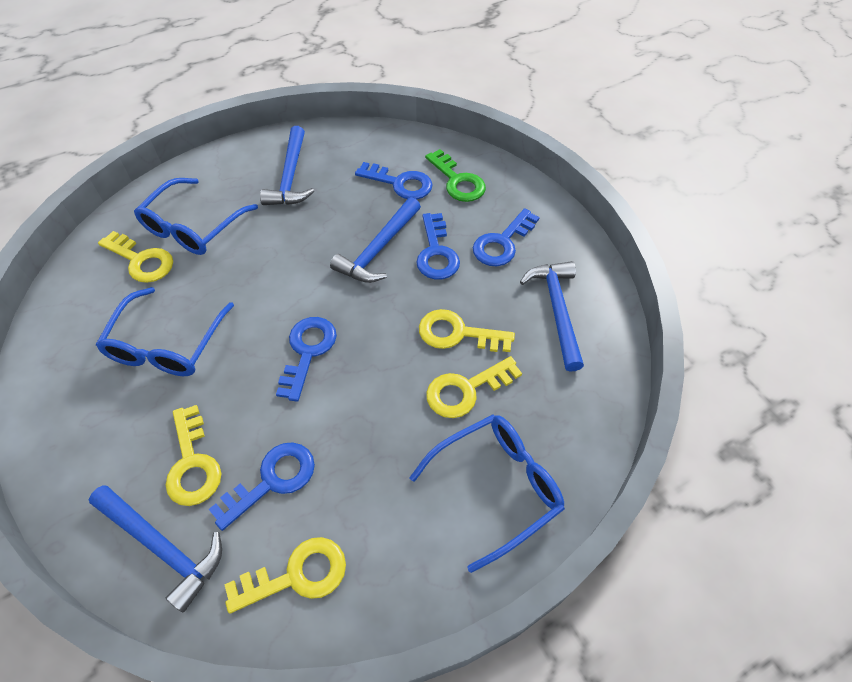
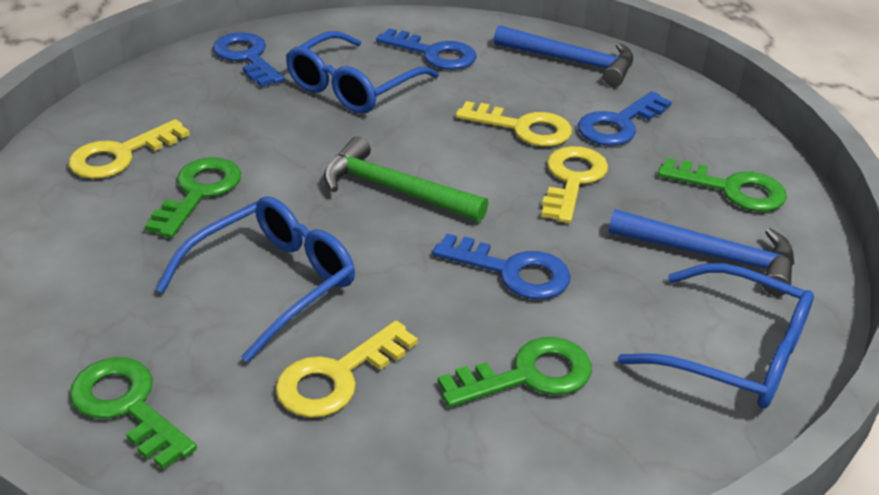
blue hammer: [89,485,222,612] [260,126,314,205] [330,197,421,283] [520,261,584,371] = 4 -> [494,25,633,87] [608,209,795,296] = 2
blue key: [208,442,315,531] [276,317,337,402] [355,162,433,200] [416,213,460,280] [473,208,540,266] = 5 -> [213,32,285,87] [376,28,477,70] [433,234,571,299] [578,91,672,146] = 4
green hammer: none = 0 -> [323,137,488,222] = 1
green key: [425,149,486,202] = 1 -> [70,357,197,470] [145,157,241,238] [438,337,592,407] [658,158,787,212] = 4
yellow key: [98,231,173,283] [166,405,221,506] [224,537,346,614] [419,309,515,352] [426,356,522,418] = 5 -> [69,119,190,179] [275,321,418,418] [456,101,572,146] [541,146,608,223] = 4

